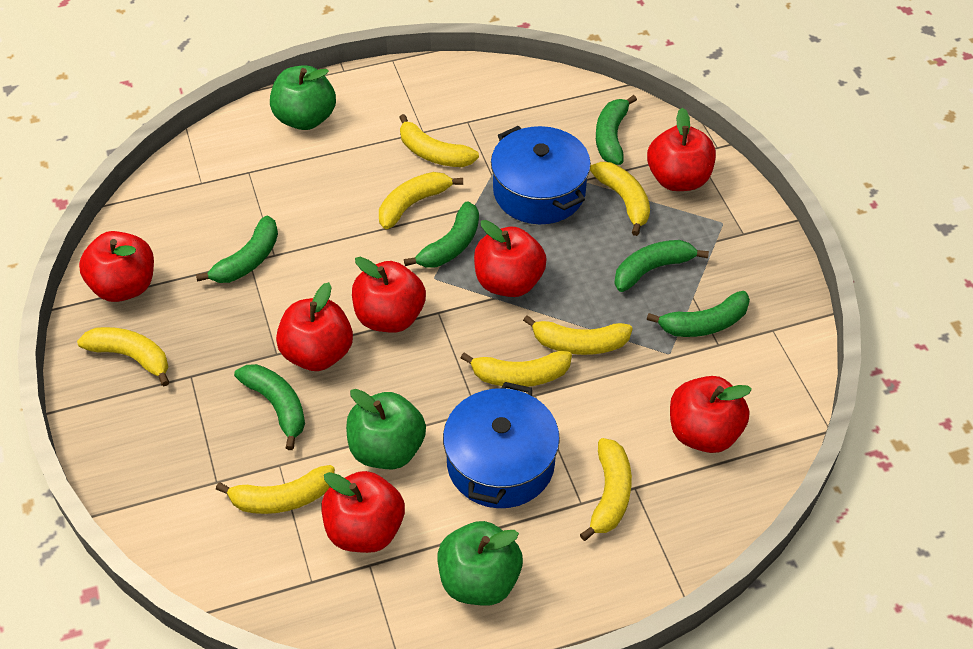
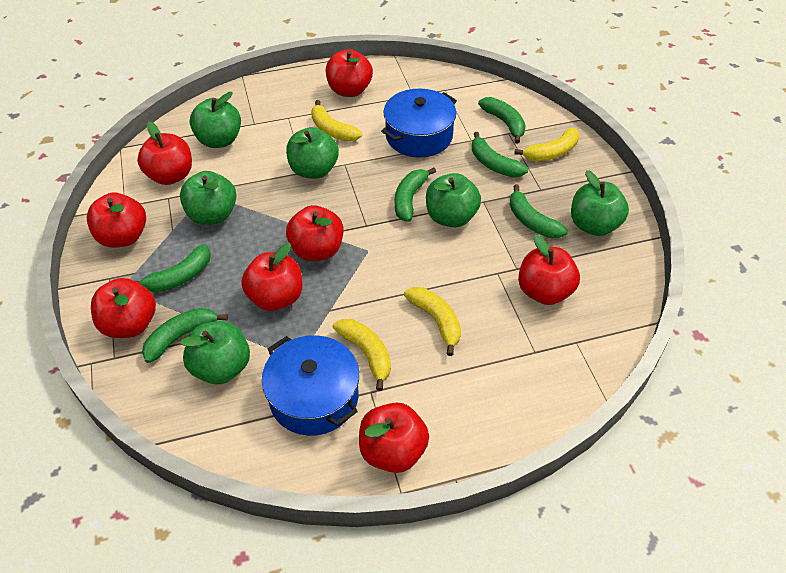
green apple: [270,65,336,130] [346,389,426,469] [437,521,523,606] = 3 -> [180,171,236,225] [180,321,250,384] [190,92,241,148] [286,127,339,179] [426,173,481,227] [571,170,629,236] = 6
red apple: [79,231,154,302] [276,282,353,371] [322,471,405,553] [352,257,426,333] [474,220,547,297] [647,108,716,191] [670,376,752,453] = 7 -> [87,193,146,248] [91,278,156,338] [137,122,192,185] [241,243,302,311] [286,205,344,261] [326,49,373,97] [359,402,429,473] [518,235,580,305] = 8
yellow banana: [77,327,169,386] [216,465,335,514] [379,172,463,229] [399,114,479,167] [461,351,572,387] [523,315,633,355] [580,438,632,541] [590,162,650,236] = 8 -> [311,100,362,142] [333,319,391,391] [404,287,461,356] [514,128,579,161] = 4

